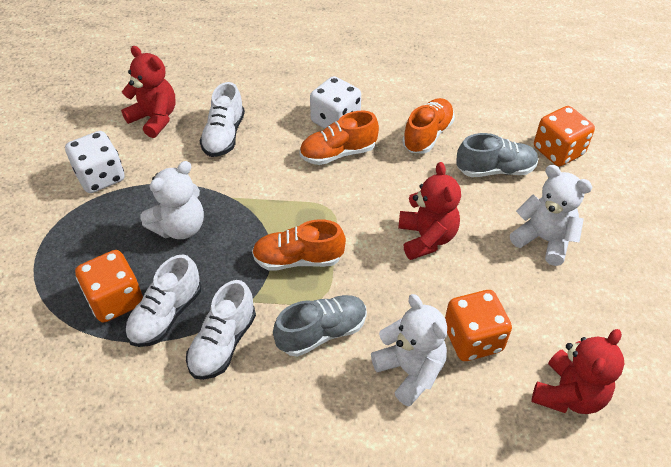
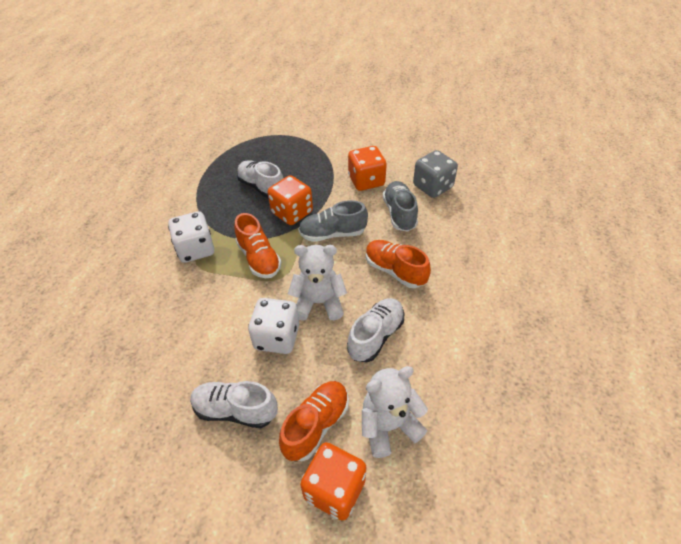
grey dice: none = 0 -> [413,150,458,198] = 1
red teddy bear: [121,46,176,138] [398,162,461,260] [532,329,624,414] = 3 -> none = 0
white teddy bear: [140,161,204,239] [371,294,447,406] [510,165,592,266] = 3 -> [288,245,347,321] [362,366,428,458] = 2

